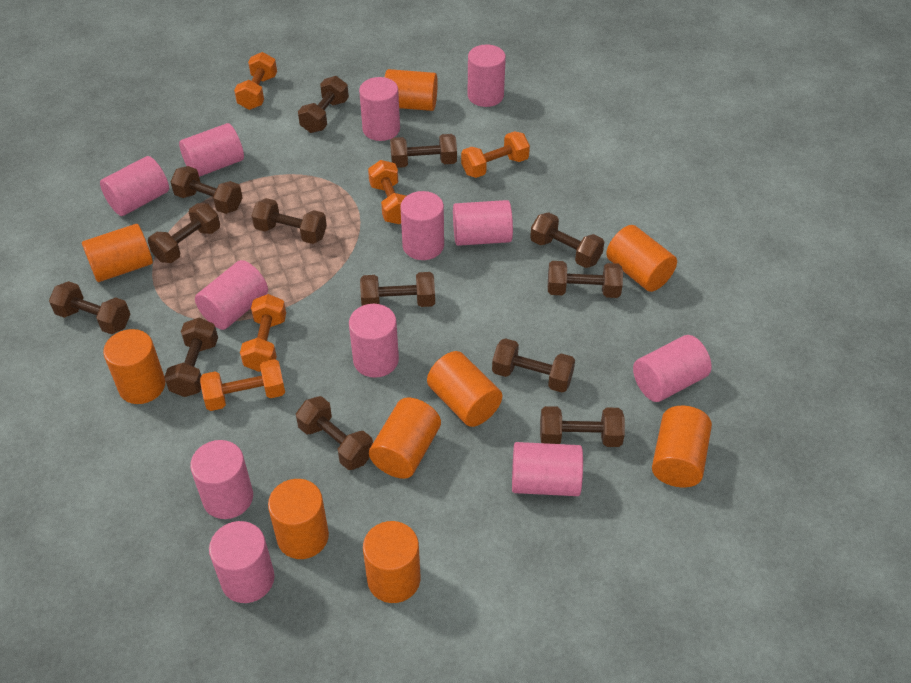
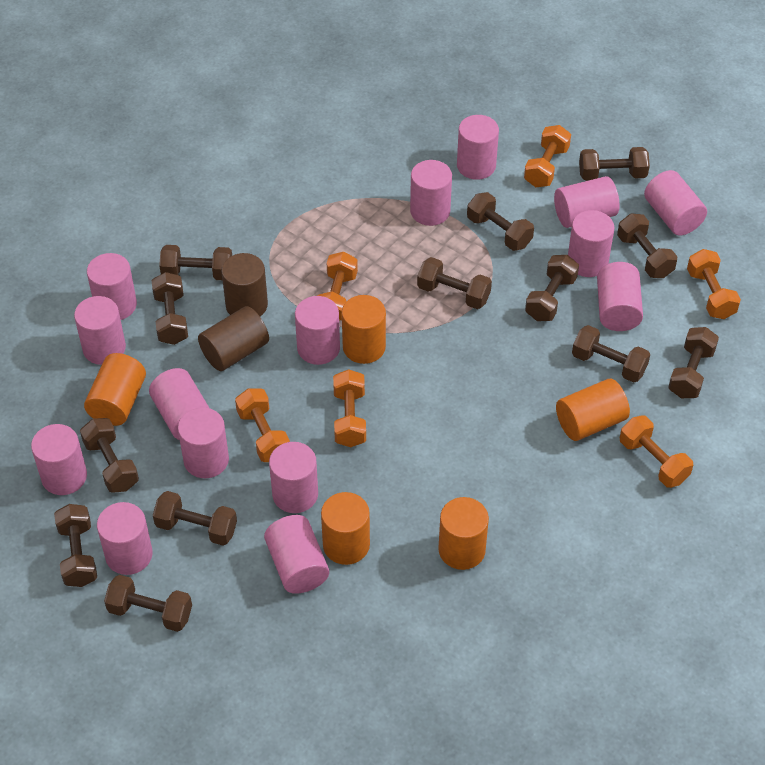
brown cylinder: none = 0 -> [198,306,269,371] [221,253,268,316] = 2
orange cylinder: [82,224,153,282] [103,329,166,404] [268,479,329,559] [363,521,420,603] [369,397,441,479] [385,69,438,111] [427,351,502,427] [606,225,677,292] [652,406,712,487] = 9 -> [84,353,146,426] [321,492,370,565] [342,295,386,364] [438,497,489,570] [556,379,630,441] = 5
orange dumbbell: [200,359,285,411] [234,52,277,110] [240,294,286,372] [368,160,406,224] [461,131,530,178] = 5 -> [235,388,290,462] [317,252,358,321] [333,369,366,447] [524,125,571,187] [620,415,693,488] [687,249,741,319] = 6
pink cylinder: [100,156,169,216] [179,123,244,177] [190,440,253,519] [195,260,268,330] [209,521,274,603] [349,304,399,378] [359,77,400,141] [400,191,444,260] [453,200,513,246] [468,45,506,107] [512,442,583,496] [633,335,712,402] = 12 -> [31,424,87,495] [74,296,126,365] [87,253,137,320] [97,502,153,575] [149,368,209,440] [178,407,229,478] [264,515,329,594] [269,442,318,513] [295,296,340,365] [410,160,452,226] [457,115,499,180] [554,176,620,228] [568,210,615,277] [597,262,643,331] [644,170,707,236] = 15

